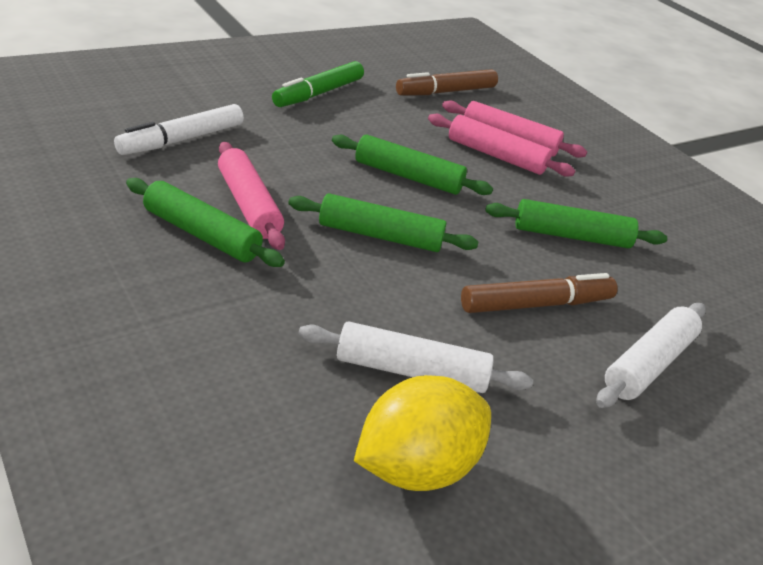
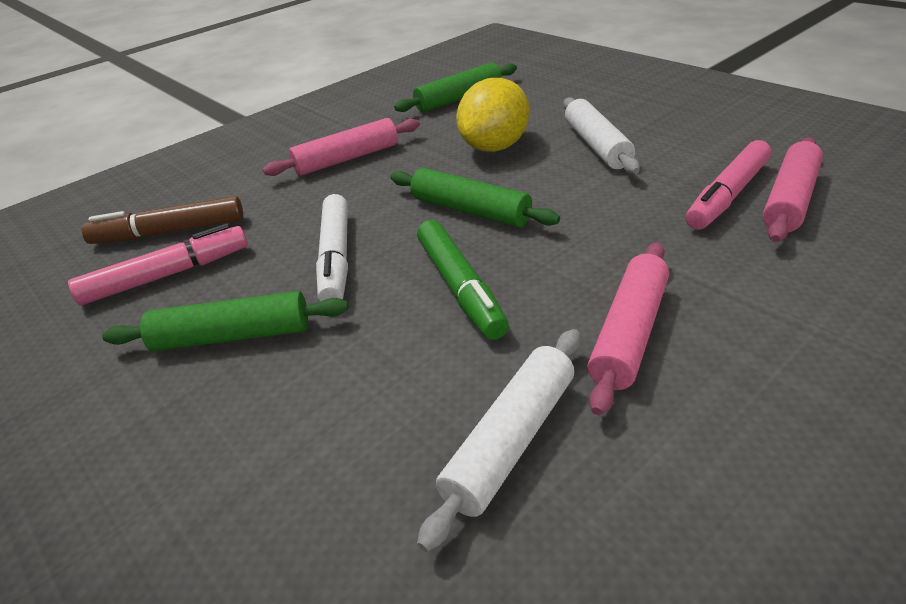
brown marker: [396,69,498,96] [461,273,617,313] = 2 -> [81,196,243,244] = 1
green rolling pin: [126,178,285,267] [288,193,479,252] [332,135,493,195] [485,199,667,248] = 4 -> [102,291,348,351] [391,168,560,228] [394,62,517,112] = 3
pink marker: none = 0 -> [68,223,248,305] [686,140,771,230] = 2

